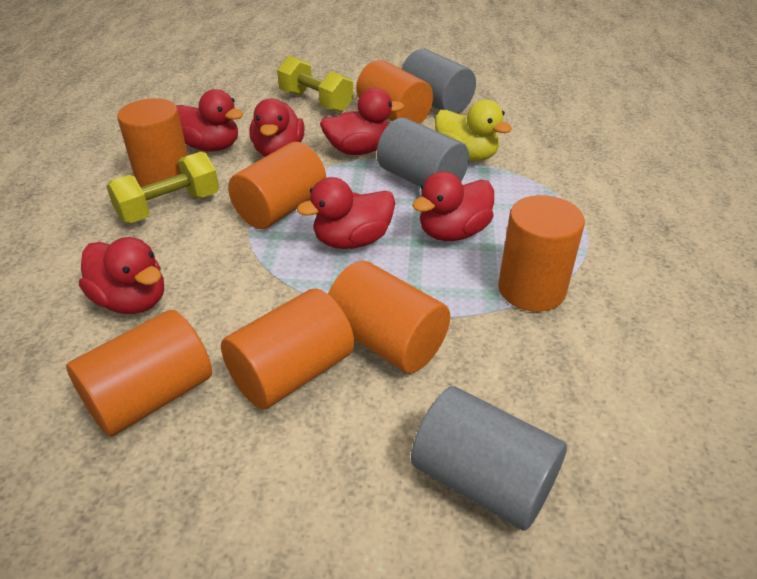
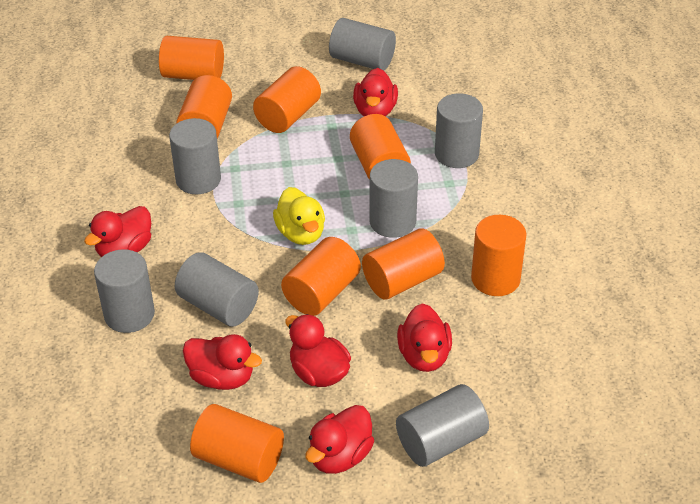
grey cylinder: [377,118,469,187] [402,49,476,114] [411,386,567,531] = 3 -> [94,249,155,333] [169,118,221,194] [175,252,259,327] [329,18,396,70] [369,159,418,238] [396,384,489,467] [435,93,483,168] = 7
orange cylinder: [66,310,212,437] [117,98,188,187] [221,289,354,410] [228,142,326,229] [328,261,450,373] [356,60,433,124] [498,195,585,312] = 7 -> [159,36,224,80] [176,75,232,138] [190,404,284,483] [253,66,321,133] [281,237,361,316] [350,114,411,180] [362,229,445,300] [471,215,526,296] = 8
yellow dumbbell: [106,151,219,223] [277,56,354,113] = 2 -> none = 0

